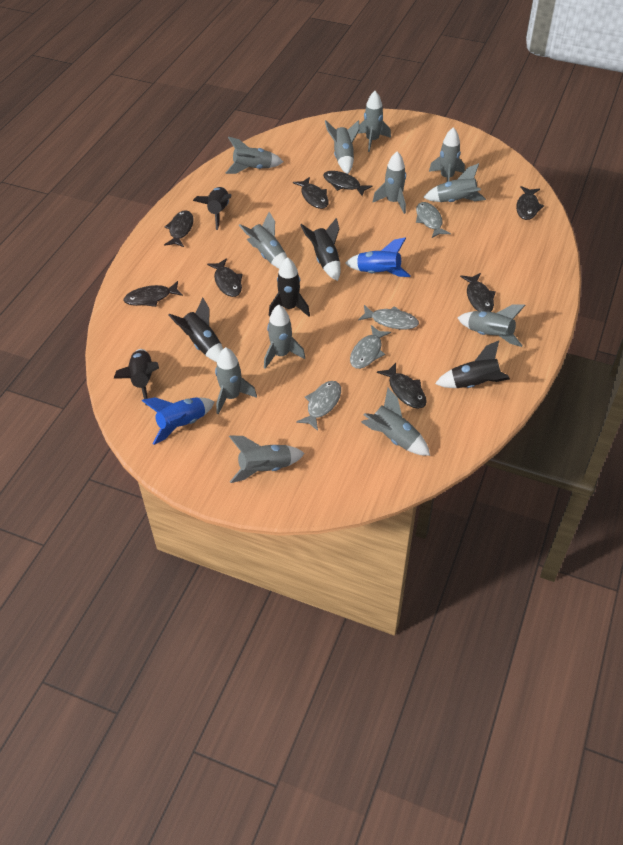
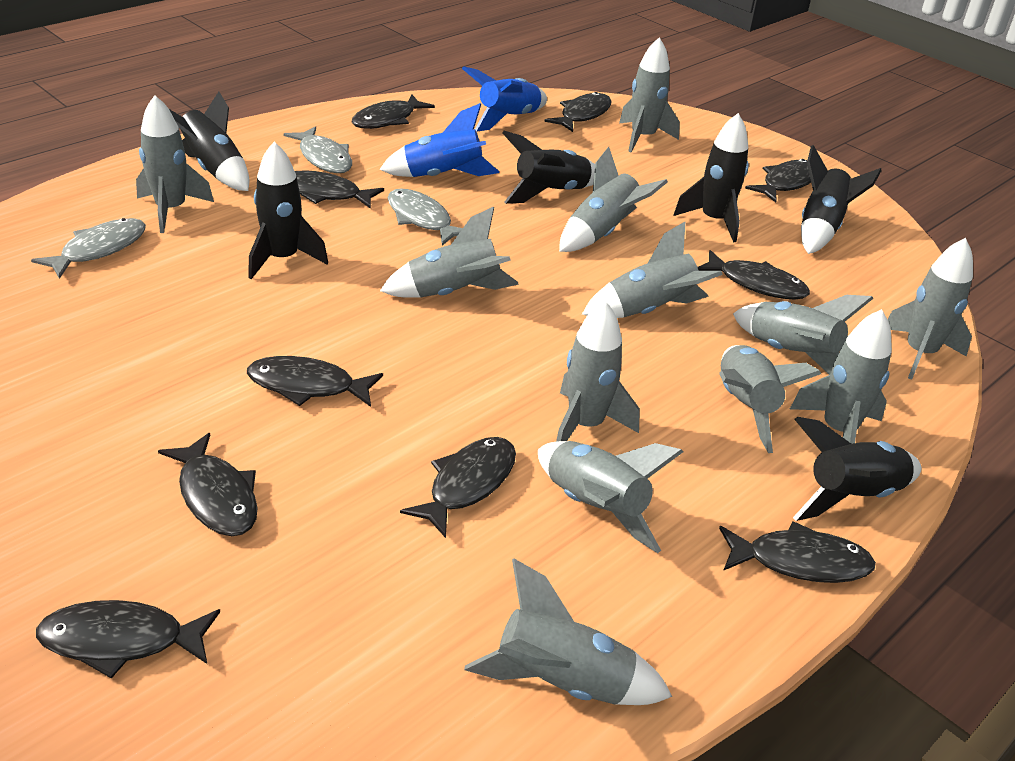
black fish: [124,281,183,307] [164,210,194,247] [207,258,243,297] [293,177,329,209] [323,171,373,196] [377,363,427,409] [460,273,496,312] [516,186,544,220] = 8 -> [36,600,220,678] [158,433,258,536] [247,356,383,407] [295,170,384,209] [352,95,435,129] [400,437,516,538] [544,92,612,132] [698,250,810,300] [719,521,876,583] [745,159,811,203] = 10
grey fish: [296,381,341,431] [350,325,391,369] [358,305,419,330] [416,202,451,238] = 4 -> [31,218,146,279] [283,126,352,173] [388,188,463,246] = 3

